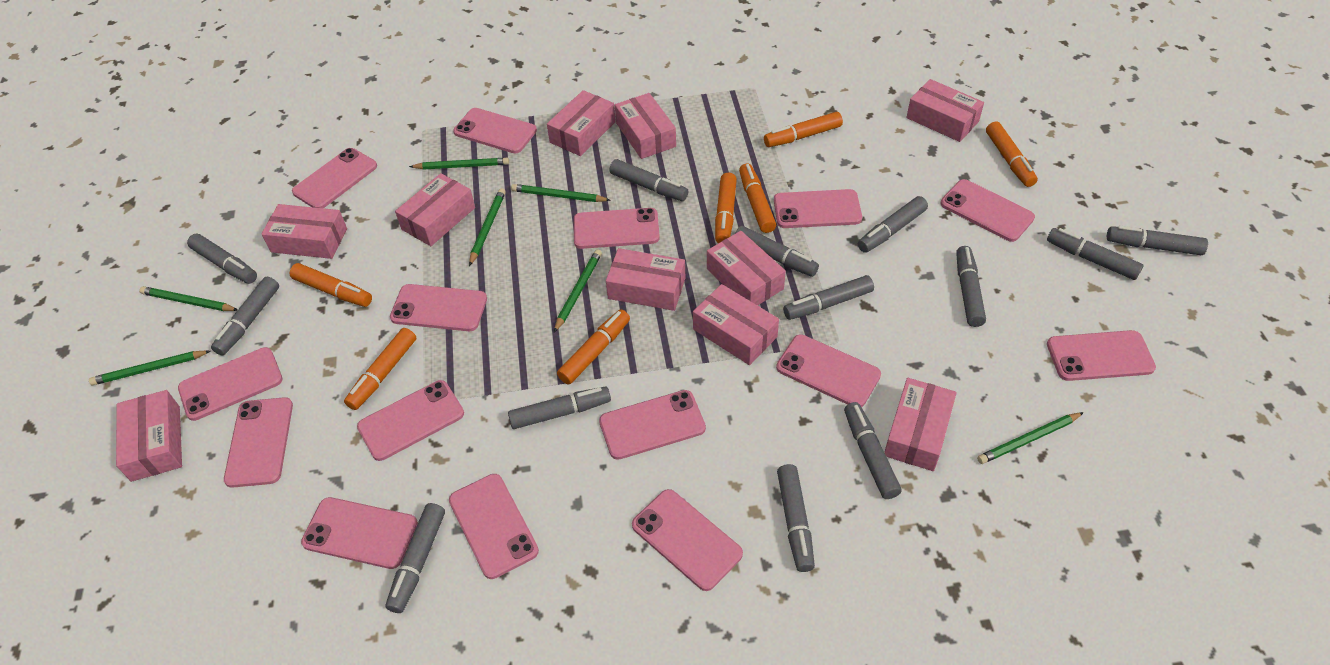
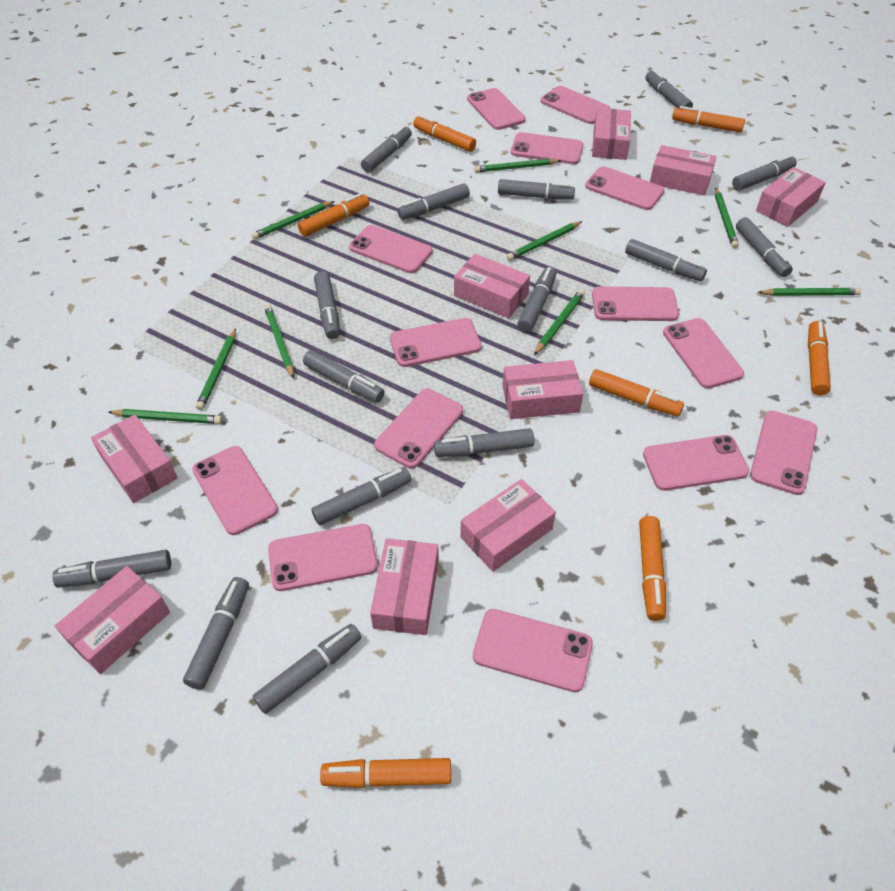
green pencil: [89,351,211,386] [139,286,238,311] [409,158,509,170] [469,188,506,266] [511,184,610,202] [554,249,602,332] [977,412,1084,464] = 7 -> [108,409,222,424] [196,328,236,410] [252,201,334,239] [264,304,294,379] [474,159,561,173] [506,221,582,261] [534,289,585,355] [715,188,739,248] [758,288,861,296] = 9
grey marker: [187,234,257,284] [211,277,279,355] [385,503,445,613] [508,386,611,429] [610,159,688,201] [735,226,819,277] [777,464,815,572] [783,275,874,320] [844,402,902,499] [858,196,928,253] [956,246,986,327] [1047,228,1144,280] [1107,226,1208,255] = 13 -> [52,550,171,588] [183,577,249,690] [253,624,361,714] [303,350,385,403] [311,467,411,525] [314,271,340,339] [361,126,412,172] [397,183,470,220] [434,428,534,457] [498,179,575,200] [517,267,556,332] [625,239,707,281] [645,70,693,108] [732,155,797,191] [736,217,793,277] = 15
pink box: [116,390,182,482] [261,204,347,259] [395,173,475,246] [547,90,616,156] [606,248,685,311] [615,93,676,159] [693,284,779,365] [707,231,786,306] [884,378,957,471] [907,79,984,142] = 10 -> [55,566,170,674] [91,414,177,503] [370,538,439,635] [454,254,530,318] [460,479,556,572] [502,360,583,419] [592,108,631,160] [650,145,717,196] [756,167,826,227] = 9
pink phone: [178,347,283,421] [224,397,293,488] [292,148,377,208] [301,497,418,569] [357,380,464,461] [390,284,487,331] [449,474,539,579] [453,108,537,153] [574,208,660,249] [599,390,706,460] [632,489,743,591] [774,189,862,228] [776,334,881,407] [940,179,1035,242] [1047,330,1156,381] = 15 -> [192,446,278,535] [268,524,378,591] [349,225,432,273] [374,389,463,468] [390,318,482,367] [467,88,526,130] [473,609,593,692] [511,132,583,164] [541,86,610,124] [585,166,664,210] [592,286,679,321] [643,435,749,491] [663,318,744,389] [750,411,817,495] = 14

